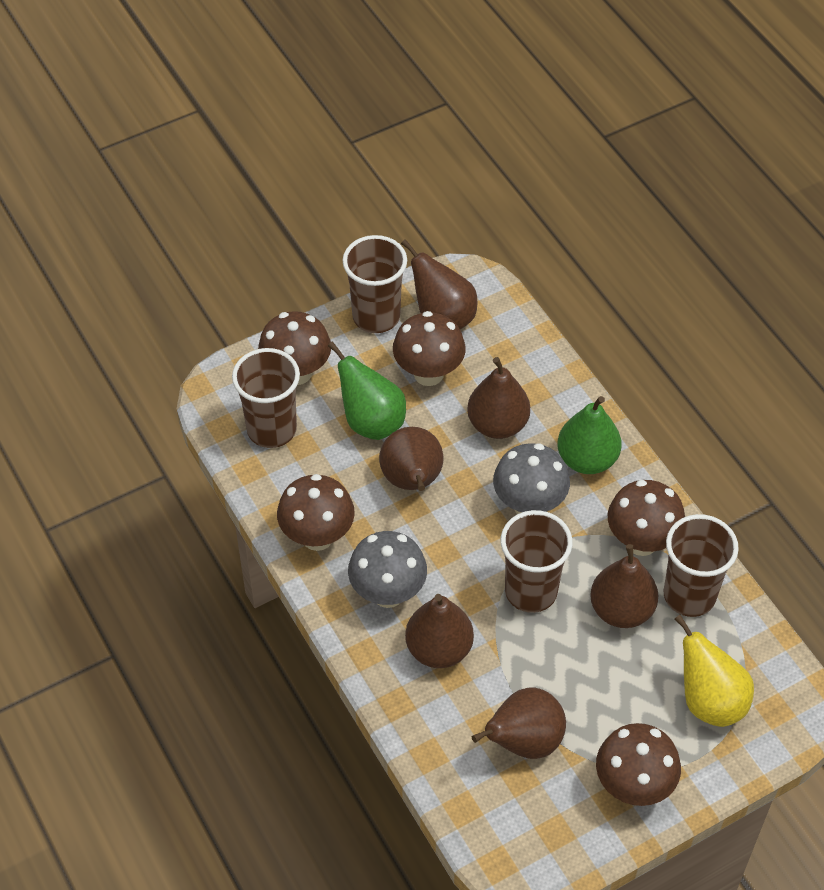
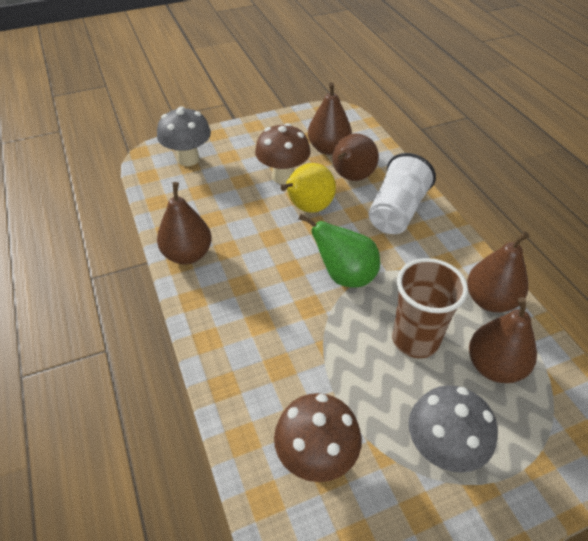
brown cup: [232,348,300,448] [342,235,407,333] [501,510,573,613] [664,514,739,617] = 4 -> [392,258,468,358] = 1
brown mushroom: [258,311,331,385] [277,474,355,551] [393,311,466,386] [596,723,681,806] [608,480,685,556] = 5 -> [255,123,311,184] [274,393,362,482] = 2
brown pear: [379,427,443,491] [401,239,477,329] [405,594,474,668] [467,357,530,439] [472,687,566,759] [590,544,659,628] = 6 -> [157,182,212,264] [308,82,352,155] [332,134,379,181] [467,232,529,313] [469,297,537,383] = 5
green pear: [328,342,406,440] [557,396,622,474] = 2 -> [299,214,380,287] = 1
white cup: none = 0 -> [368,153,436,234] = 1

